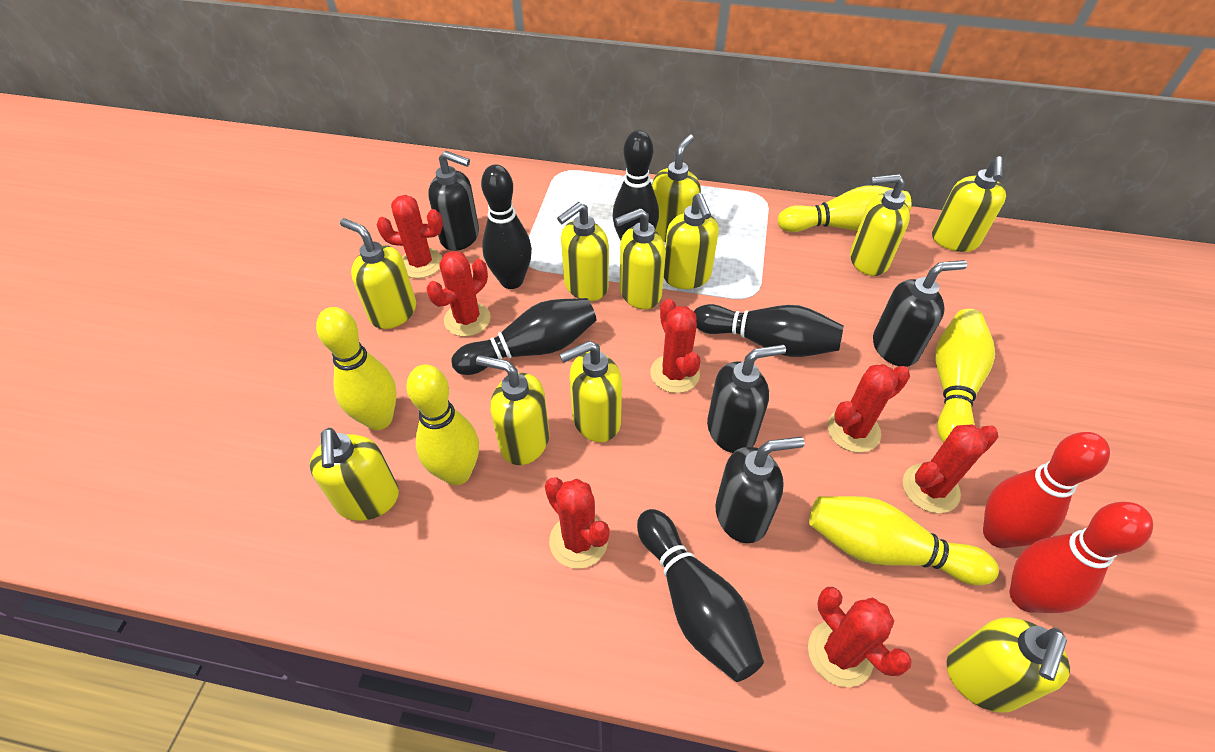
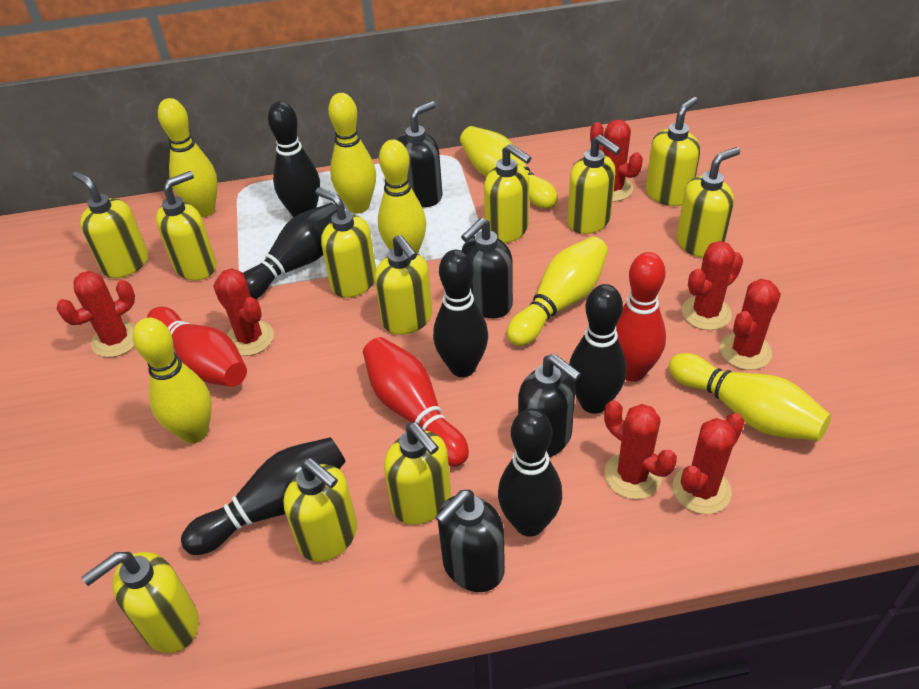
black bowling pin: [452,298,597,375] [481,164,532,289] [612,130,659,240] [637,509,764,682] [694,304,844,357] = 5 -> [181,437,346,555] [243,203,337,299] [268,101,320,217] [433,250,488,377] [498,408,562,537] [569,284,626,414] = 6
red bowling pin: [983,432,1110,548] [1010,502,1153,613] = 2 -> [147,307,247,387] [363,337,469,467] [616,252,666,382] = 3
yellow bowling pin: [316,307,396,430] [406,365,479,485] [777,185,911,232] [809,496,999,585] [935,309,995,443] = 5 -> [133,318,212,443] [158,98,218,217] [328,93,376,213] [378,140,426,253] [460,126,558,209] [507,237,608,346] [669,353,831,441] = 7

